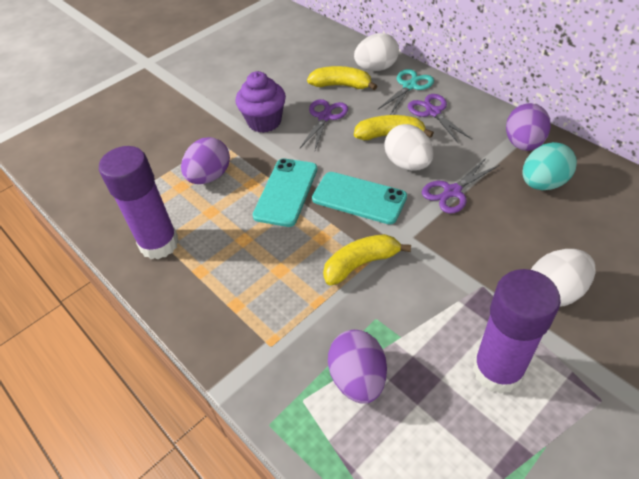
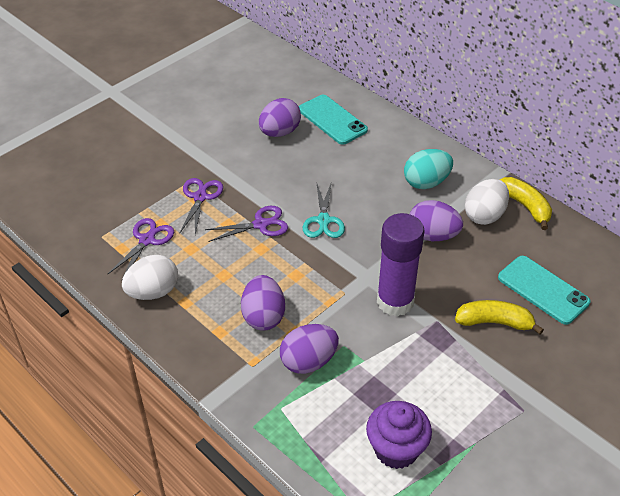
purple egg: [181,137,230,184] [328,330,387,403] [506,103,551,151] = 3 -> [241,275,285,331] [259,98,301,137] [280,324,339,374] [410,200,463,241] = 4
purple glue stick: [99,146,179,260] [473,269,561,394] = 2 -> [377,213,425,317] = 1
white egg: [354,33,399,71] [384,124,434,171] [531,249,595,306] = 3 -> [122,255,178,300] [465,179,509,225] = 2
yellow banana: [307,66,377,90] [323,234,411,286] [354,115,434,140] = 3 -> [455,300,544,335] [500,177,552,230] = 2

